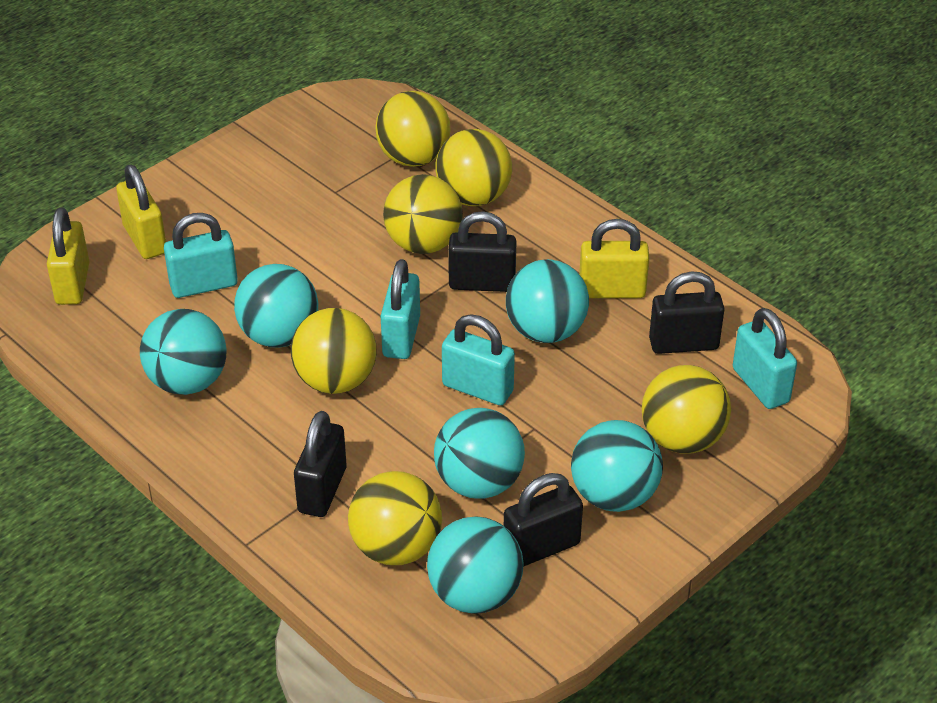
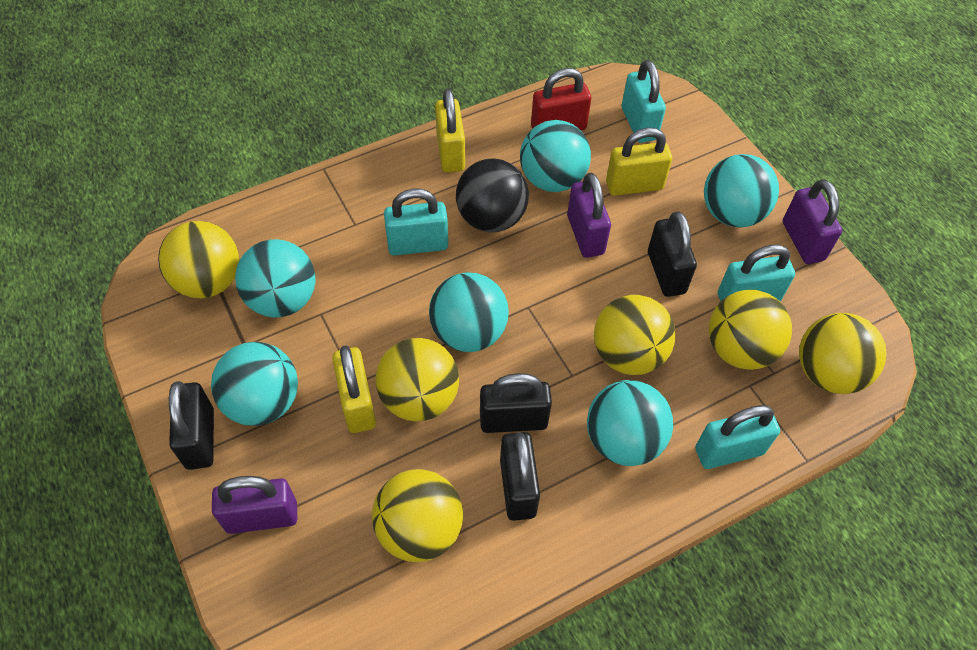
black ball: none = 0 -> [456,158,529,232] = 1
purple padlock: none = 0 -> [212,476,297,534] [567,173,611,258] [783,179,842,264] = 3
red padlock: none = 0 -> [531,68,591,131] = 1

